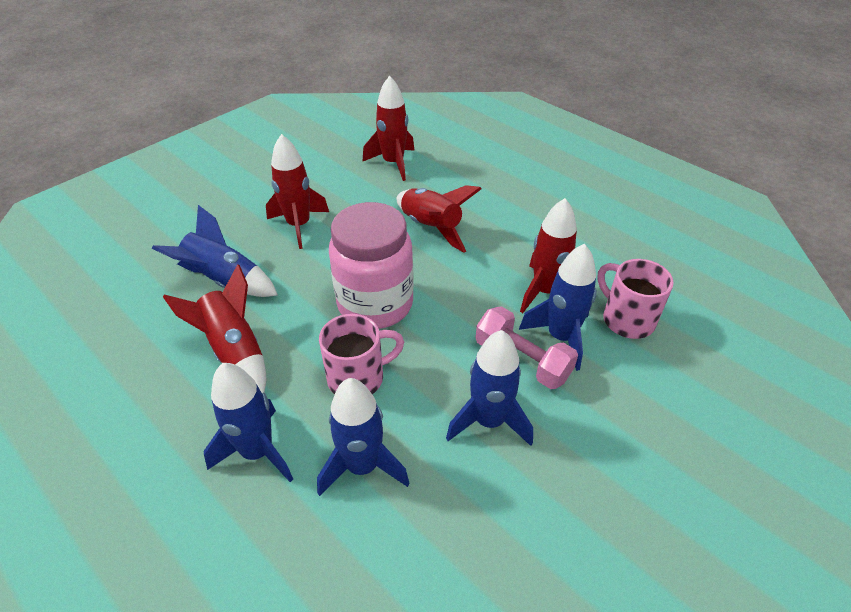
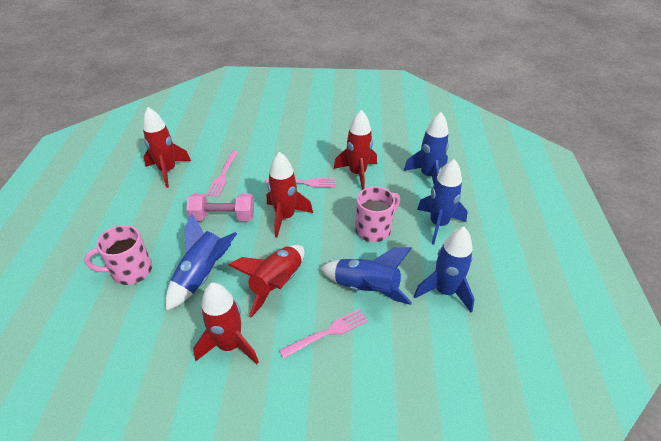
pink fork: none = 0 -> [207,151,238,197] [265,178,336,187] [279,309,368,359] = 3
pink jar: [329,202,414,329] = 1 -> none = 0

